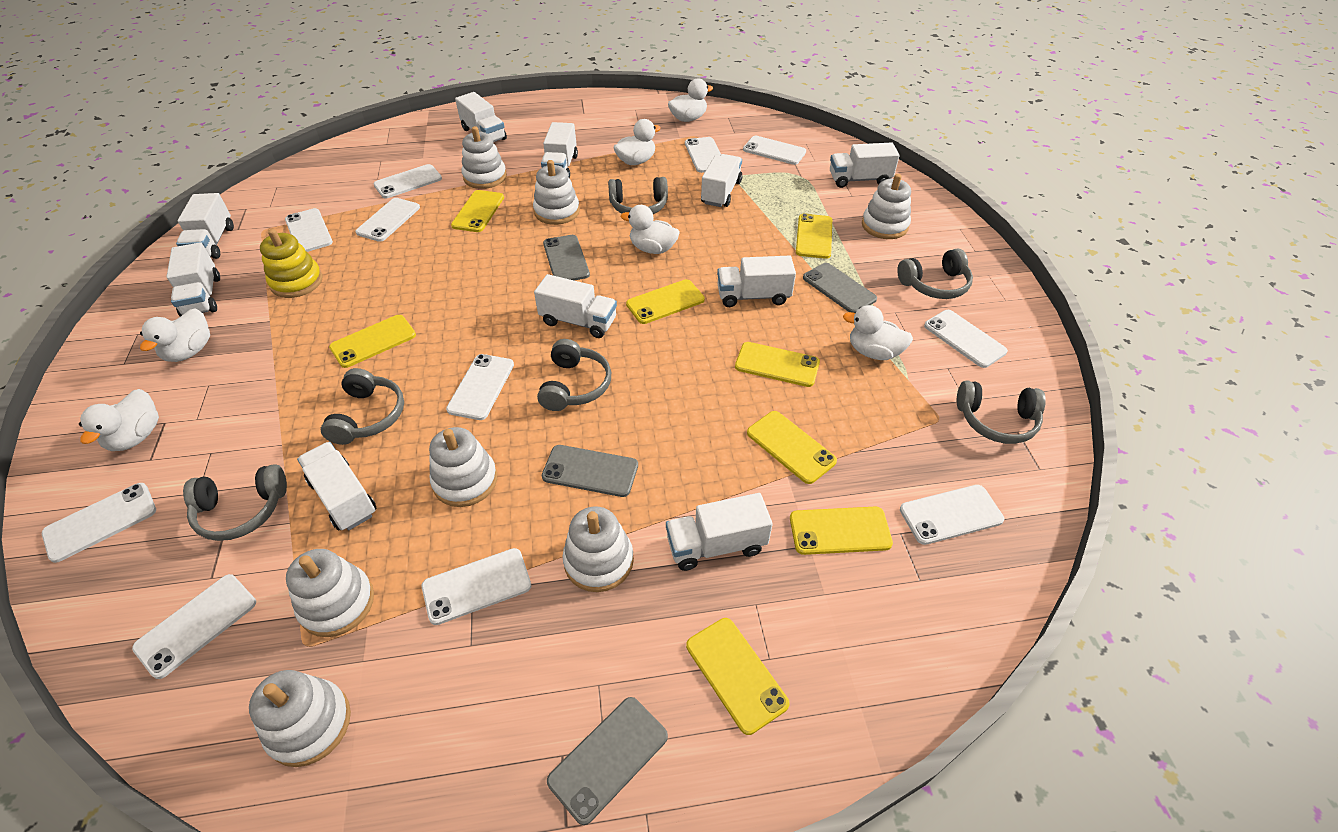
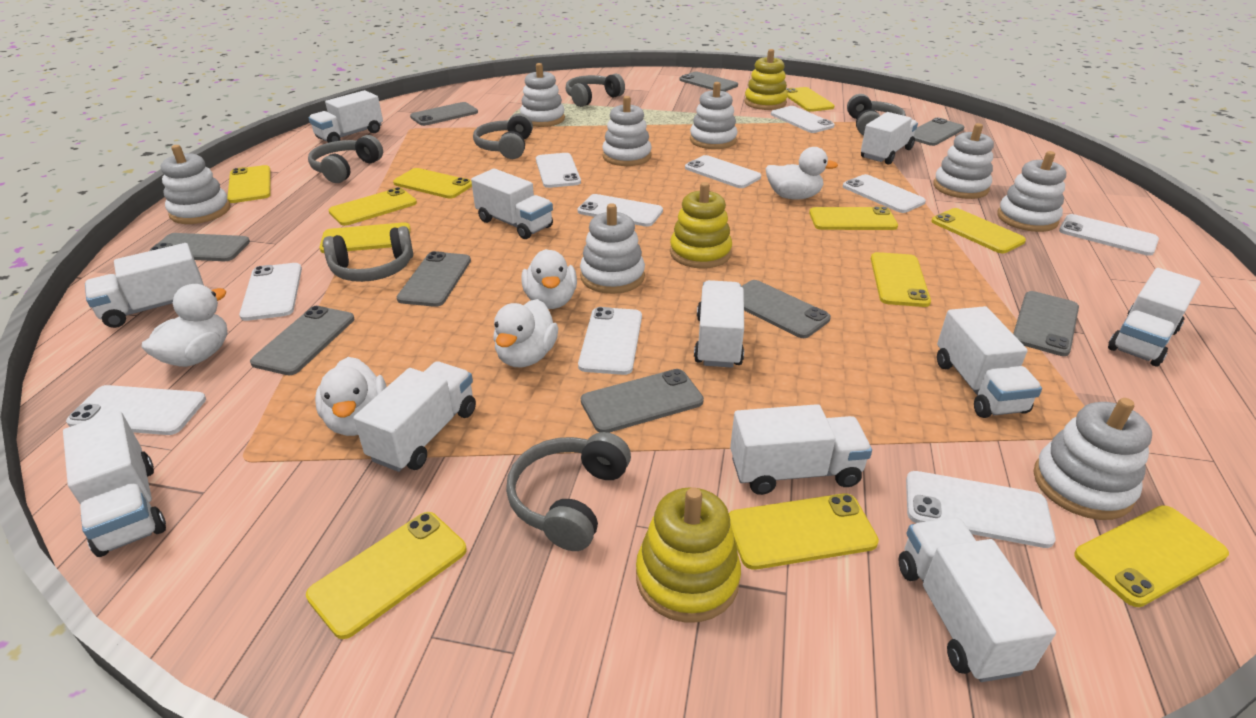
grey phone: [542,445,638,497] [543,235,590,281] [547,697,668,825] [803,263,877,313] = 4 -> [149,233,250,261] [250,306,354,375] [397,251,471,307] [410,102,478,126] [581,369,704,433] [679,71,738,92] [741,280,831,338] [914,118,964,146] [1013,291,1079,356] = 9
white duck: [79,389,159,451] [140,309,210,362] [613,119,661,165] [621,205,680,254] [668,78,713,122] [843,305,913,360] = 6 -> [142,284,228,367] [315,357,386,436] [493,299,558,367] [521,249,577,309] [765,147,838,200] = 5
white phone: [42,483,156,563] [132,574,256,679] [285,208,333,252] [356,198,420,242] [374,164,442,198] [422,548,531,625] [446,354,514,420] [685,137,721,173] [743,136,806,165] [900,485,1004,545] [924,310,1008,368] = 11 -> [66,385,206,435] [239,263,302,321] [536,153,581,188] [578,194,663,227] [578,307,642,375] [685,155,761,188] [771,106,835,133] [843,174,926,213] [906,471,1056,548] [1059,214,1159,256] = 10
white stacking toy: [249,670,351,767] [286,549,374,637] [429,427,497,507] [462,126,507,189] [533,160,580,225] [562,507,634,592] [862,174,911,239] = 7 -> [161,145,231,224] [520,63,565,127] [580,203,645,294] [602,96,652,166] [690,82,737,149] [933,123,994,199] [997,151,1066,232] [1033,398,1152,520] = 8
white truck: [166,243,220,316] [176,193,234,259] [297,442,377,531] [455,92,507,142] [534,274,617,338] [541,122,578,178] [666,493,773,571] [701,154,742,207] [717,256,796,307] [830,143,900,188] = 10 -> [63,411,166,557] [85,243,204,328] [308,90,383,143] [354,361,476,472] [471,168,553,239] [694,280,744,368] [730,404,872,495] [861,112,918,165] [899,518,1056,682] [937,306,1042,418] [1108,268,1201,367] = 11
yellow phone: [329,315,416,368] [451,190,504,232] [626,279,705,324] [686,618,790,735] [735,342,820,387] [747,411,837,484] [790,507,893,555] [796,213,832,259] = 8 -> [227,165,271,203] [306,512,467,639] [319,222,411,253] [329,187,417,226] [393,168,472,199] [729,493,879,570] [785,87,835,112] [809,207,898,230] [871,252,931,307] [931,208,1026,253] [1074,505,1229,607] = 11
yellow stacking toy: [260,229,322,298] = 1 -> [636,487,741,623] [670,182,732,269] [744,49,788,110] = 3

